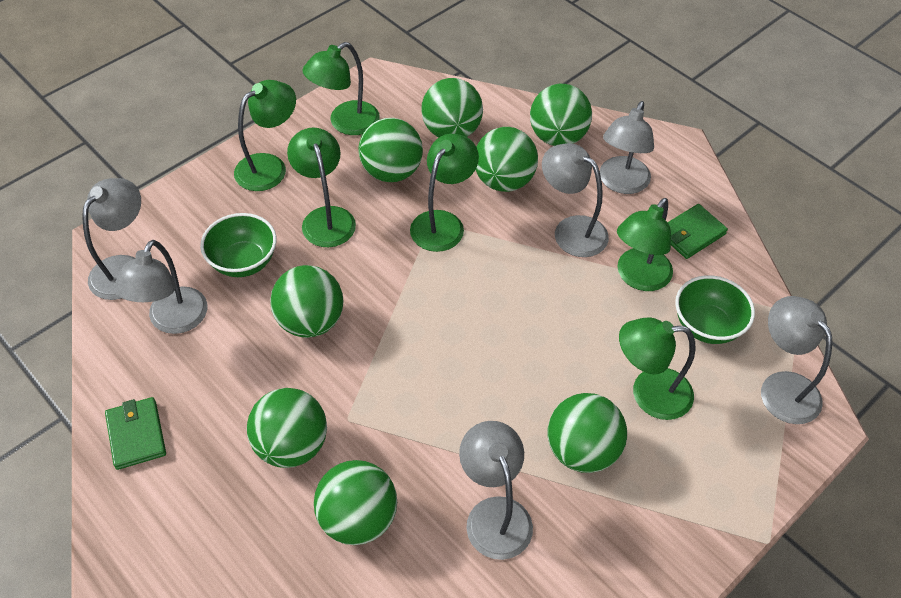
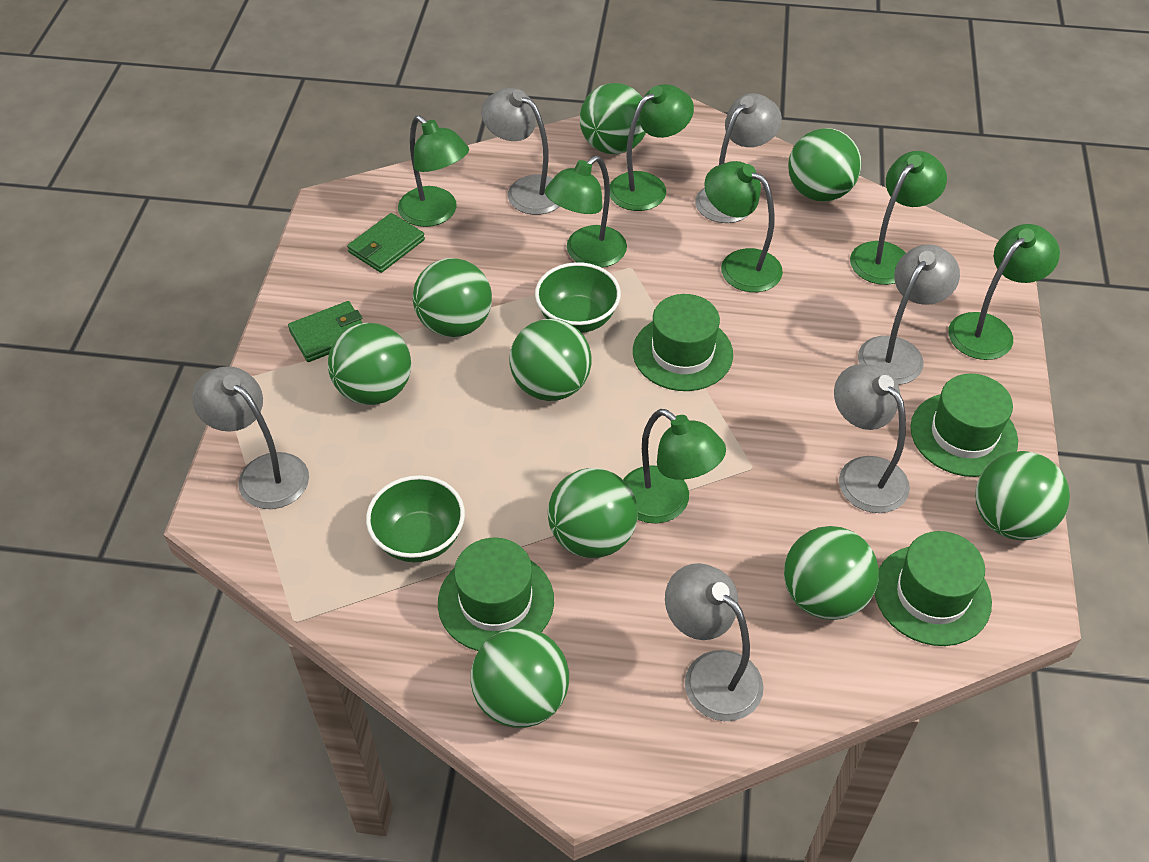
green ball: [247,388,327,468] [270,265,344,338] [314,460,397,545] [358,118,423,182] [421,78,483,138] [476,127,538,192] [530,84,592,146] [548,393,627,473] = 8 -> [328,323,411,405] [413,258,492,337] [471,627,569,728] [510,319,591,401] [548,468,638,558] [580,83,646,154] [784,526,879,620] [788,128,862,202] [975,451,1070,541] = 9
green hat: none = 0 -> [438,538,554,651] [633,294,733,391] [875,531,992,646] [910,374,1018,477] = 4
green lamp: [234,80,296,191] [287,127,356,247] [302,42,380,135] [410,134,479,252] [617,198,673,291] [619,318,696,420] = 6 -> [398,115,469,227] [545,156,627,268] [610,84,694,211] [623,409,726,524] [704,161,783,292] [850,151,947,285] [948,224,1060,360] = 7

